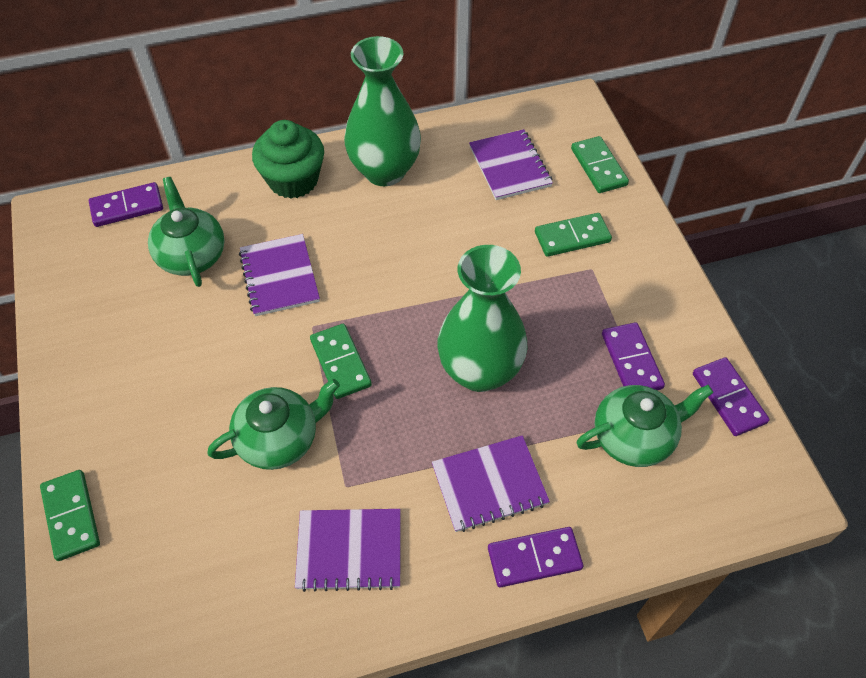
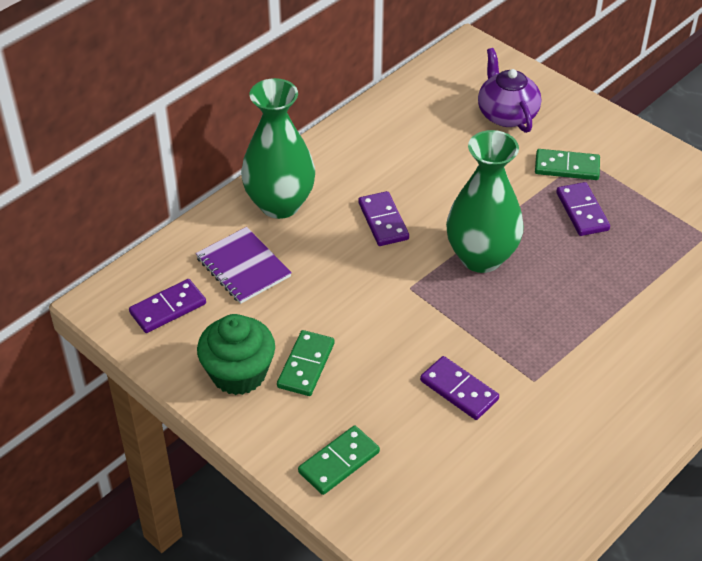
green domino: [40,470,100,561] [310,324,372,399] [535,213,612,257] [571,136,629,193] = 4 -> [277,330,335,396] [298,426,380,495] [535,149,600,180] = 3
green teapot: [148,177,225,287] [207,379,340,470] [576,385,713,467] = 3 -> none = 0
purple notebook: [239,234,320,316] [295,509,400,592] [432,435,550,532] [469,129,553,200] = 4 -> [196,227,292,304] = 1
purple teapot: none = 0 -> [478,48,541,133] = 1

